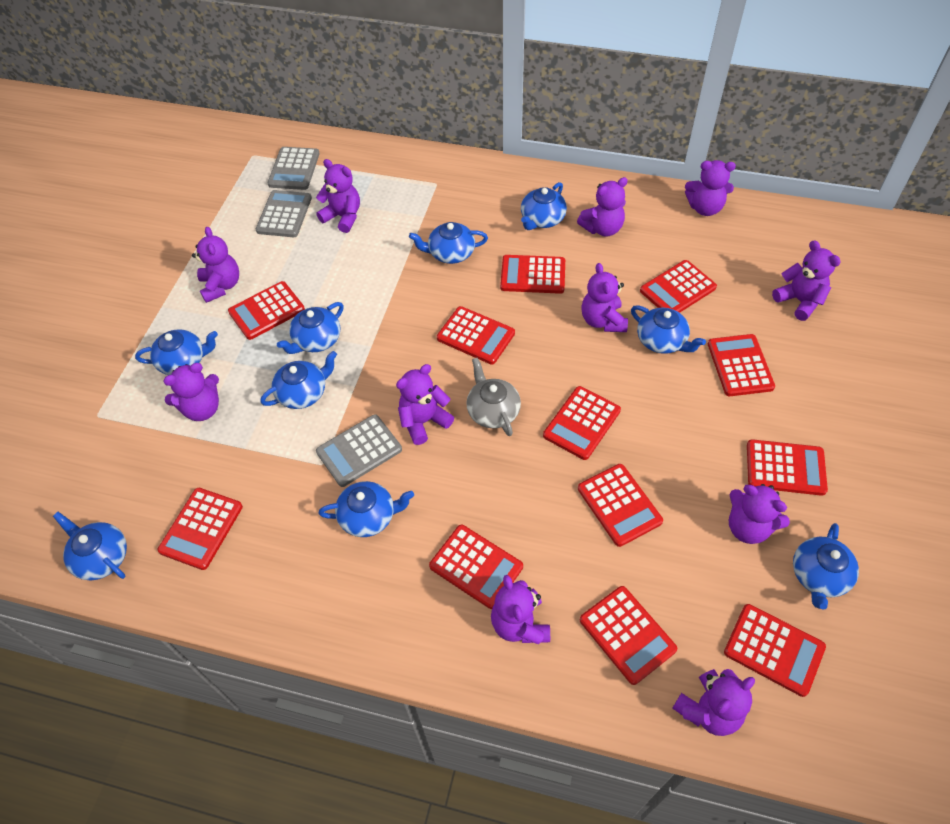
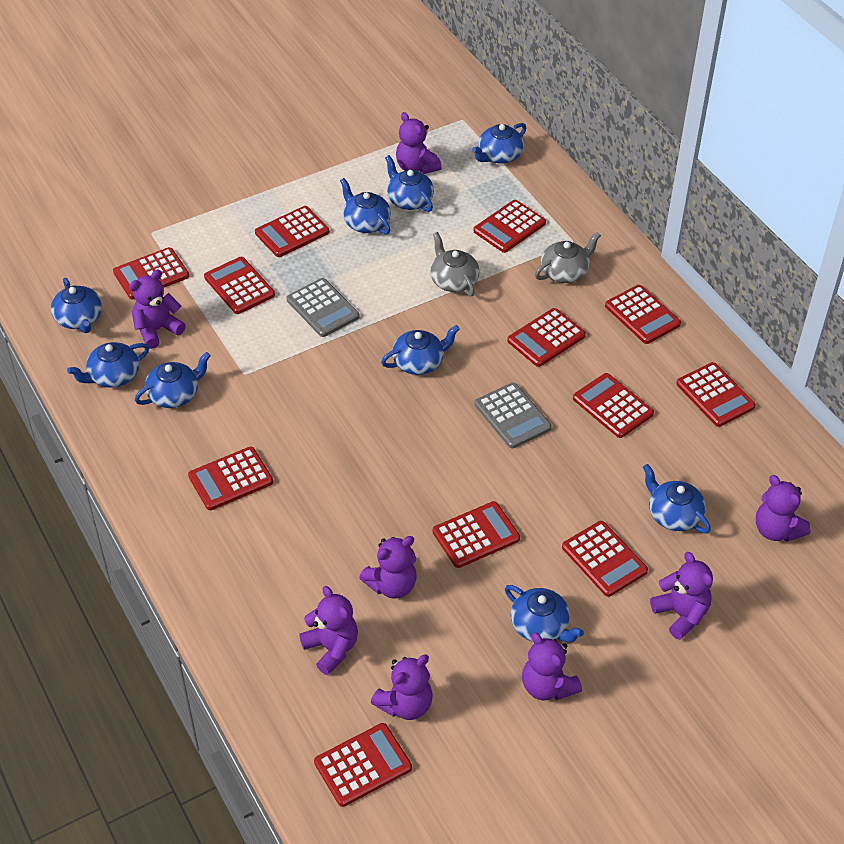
grey calculator: [256,190,312,237] [268,147,320,190] [316,414,402,487] = 3 -> [286,278,360,337] [475,383,552,448] = 2
grey teapot: [466,358,521,436] = 1 -> [430,232,480,296] [535,232,601,283] = 2
purple teddy bear: [164,363,219,421] [192,227,239,303] [316,159,360,233] [396,364,454,445] [491,575,550,644] [577,177,628,236] [581,263,628,332] [672,669,755,736] [685,160,736,216] [729,484,790,544] [772,240,841,321] = 11 -> [129,270,186,349] [299,586,358,675] [359,536,417,599] [371,655,433,720] [396,112,442,174] [522,633,582,701] [650,552,713,640] [756,475,811,542] = 8

